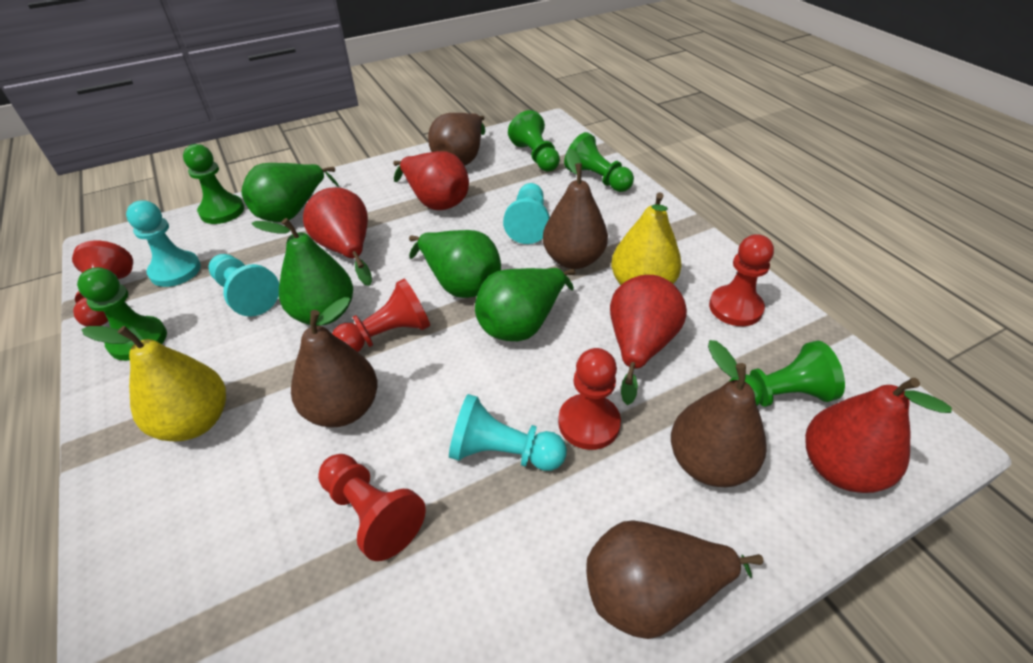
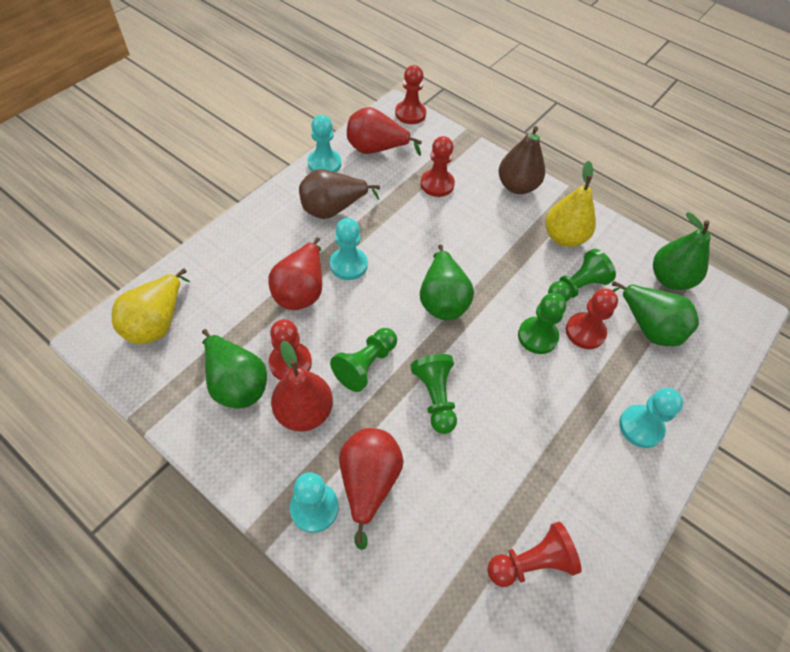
brown pear: [291,297,378,427] [428,113,485,166] [543,148,608,269] [586,520,764,639] [671,340,767,487] = 5 -> [299,169,380,219] [499,126,545,194] = 2
green pawn: [77,267,167,361] [183,144,244,224] [508,110,560,171] [564,132,634,192] [729,341,845,407] = 5 -> [330,328,397,392] [410,354,457,434] [518,293,566,354] [548,249,616,302] = 4

